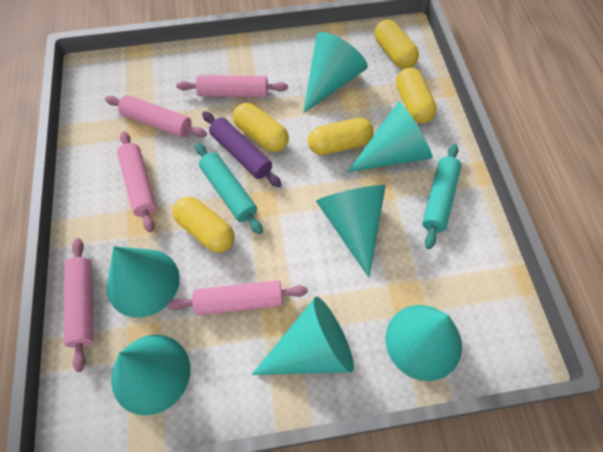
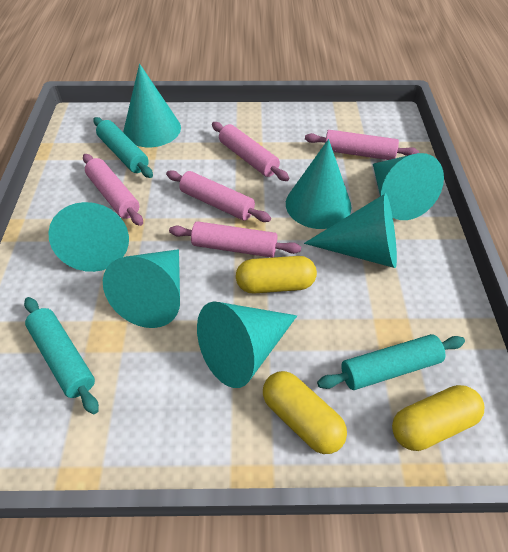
purple rolling pin: [202,111,281,187] = 1 -> none = 0
turquoise rolling pin: [195,143,263,234] [422,144,462,249] = 2 -> [24,297,99,414] [93,117,153,178] [317,334,465,390] = 3
yellow capsule: [173,197,234,253] [233,103,289,152] [308,118,374,155] [374,19,419,69] [396,68,437,123] = 5 -> [236,256,317,294] [263,371,347,454] [392,385,484,451] = 3

